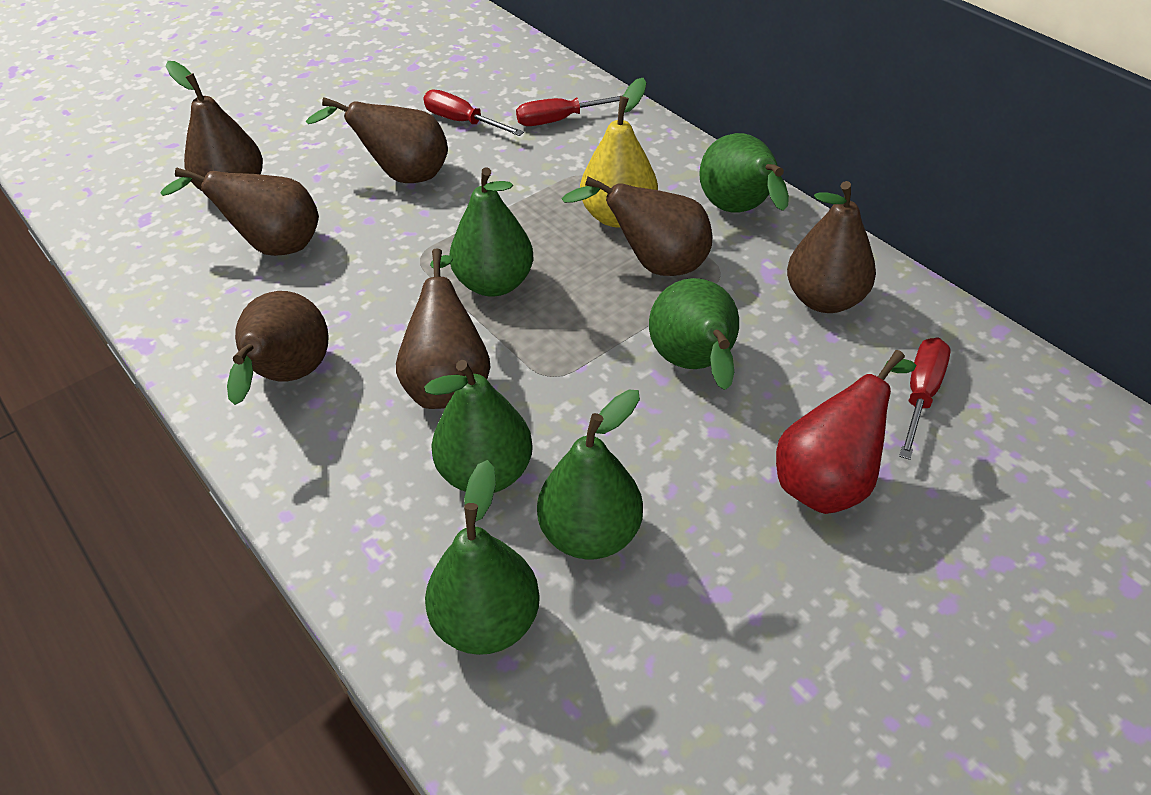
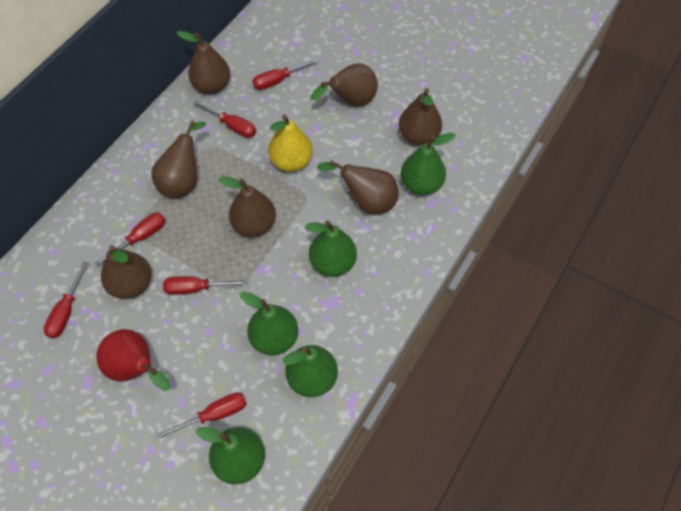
green pear: [424,360,533,493] [425,460,540,655] [450,167,533,297] [537,390,643,560] [649,278,739,390] [699,133,789,213] = 6 -> [195,427,265,484] [239,292,298,356] [283,345,338,397] [305,220,357,277] [401,133,455,195] = 5
red screwdriver: [423,89,524,136] [516,95,623,126] [899,338,951,460] = 3 -> [44,261,88,338] [95,213,166,267] [157,392,247,439] [163,276,248,295] [193,101,256,138] [253,59,319,90] = 6

